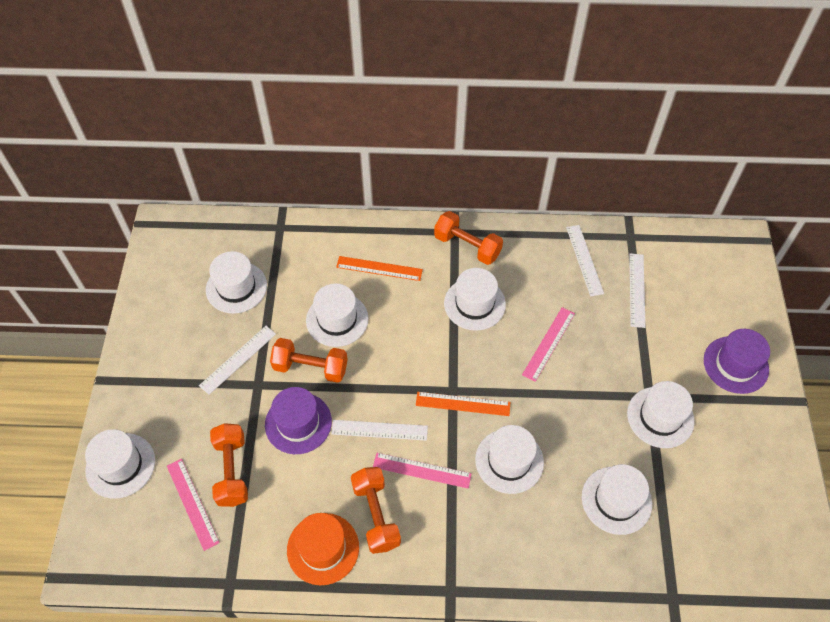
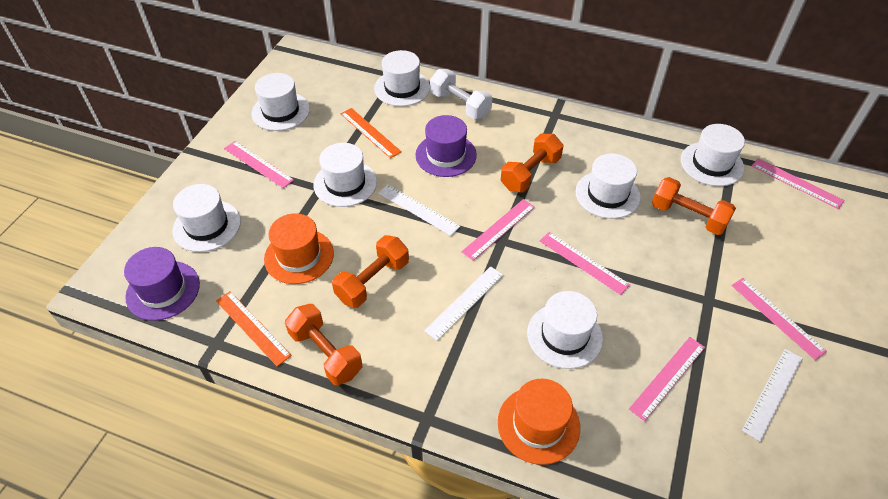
orange hat: [287,513,359,585] = 1 -> [264,213,334,284] [498,379,580,465] = 2
pink ruler: [167,459,220,551] [373,453,472,489] [522,307,575,382] = 3 -> [224,141,294,188] [461,199,535,261] [540,232,630,295] [629,337,705,421] [731,278,827,360] [752,158,844,209] = 6
white dumbbell: none = 0 -> [430,69,492,119] = 1
white ruler: [199,326,276,395] [331,420,428,441] [566,225,604,296] [629,253,646,328] = 4 -> [379,184,460,236] [424,266,503,341] [742,349,803,442] = 3

